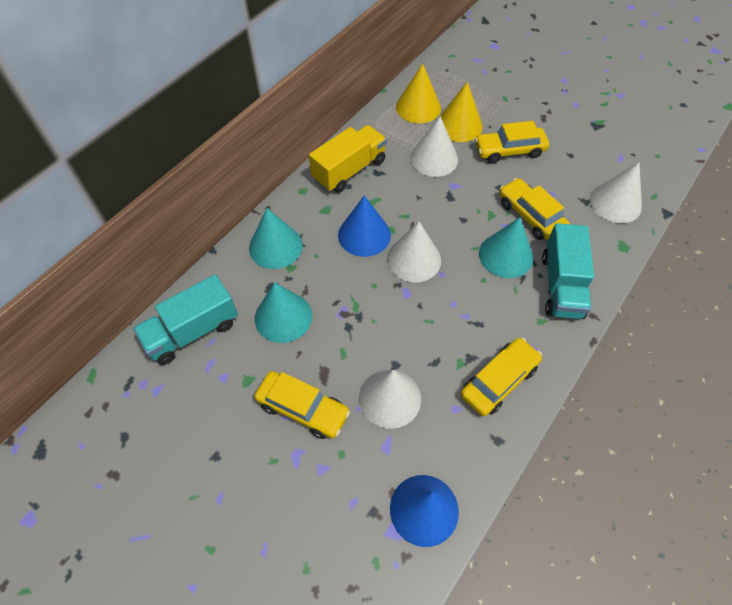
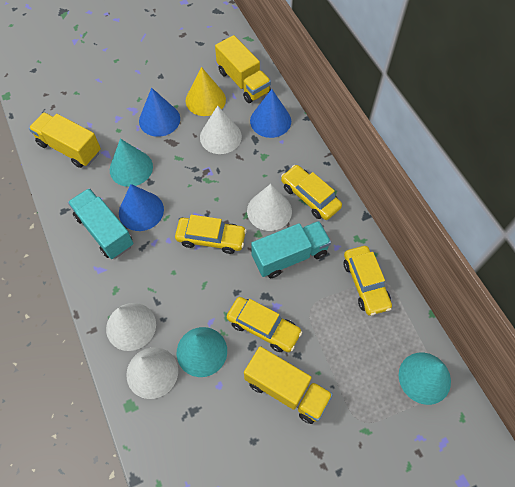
blue cone: [338,195,391,257] [390,475,459,547] = 2 -> [119,184,164,231] [139,88,180,137] [250,89,291,138] = 3
yellow cone: [396,64,441,123] [439,82,483,142] = 2 -> [186,67,226,116] = 1
yellow truck: [309,125,387,193] = 1 -> [29,112,101,168] [215,35,271,103] [244,346,333,424] = 3

